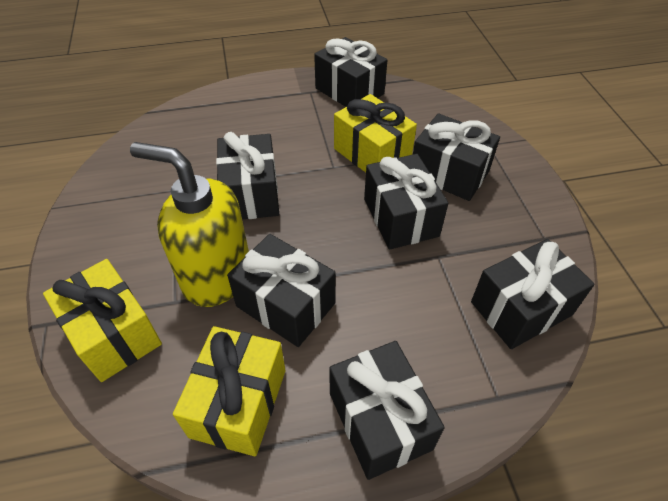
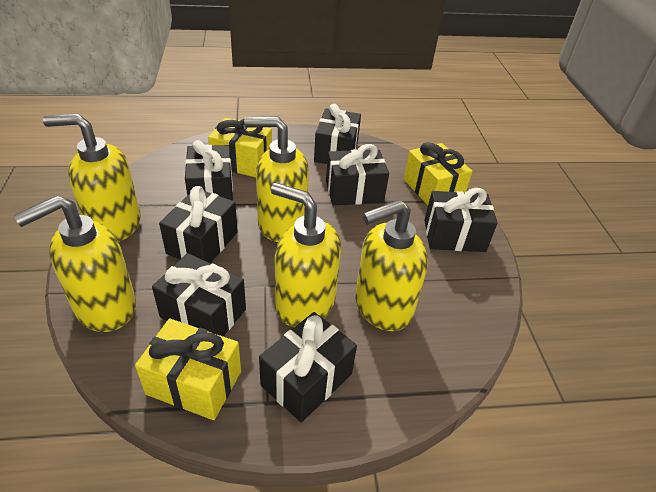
yellow soap dispenser: [130,142,249,307] = 1 -> [14,195,136,332] [43,114,141,242] [244,116,309,242] [271,183,341,327] [355,200,428,331] = 5

